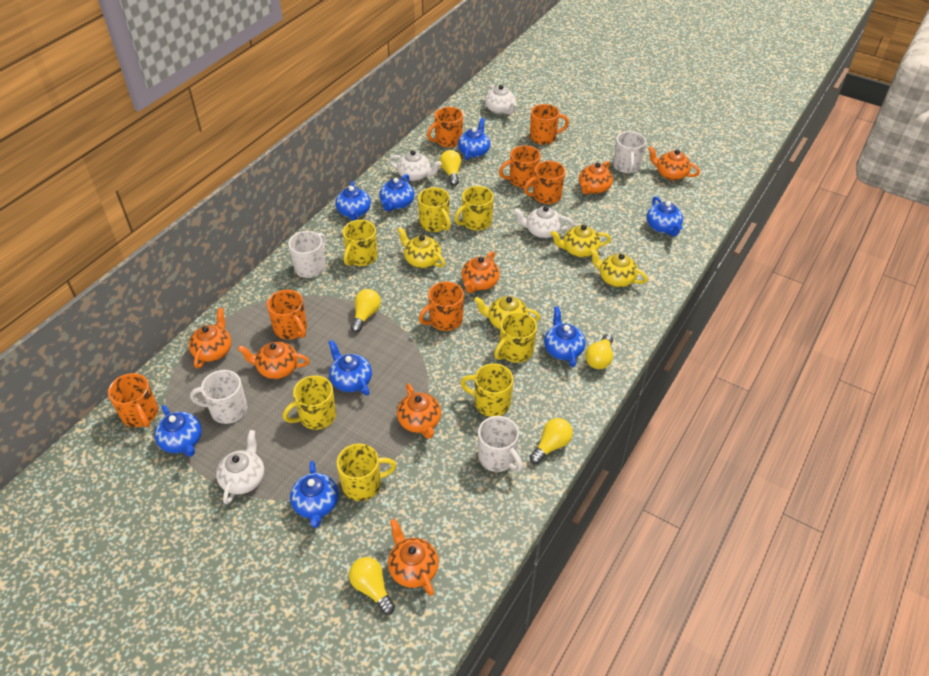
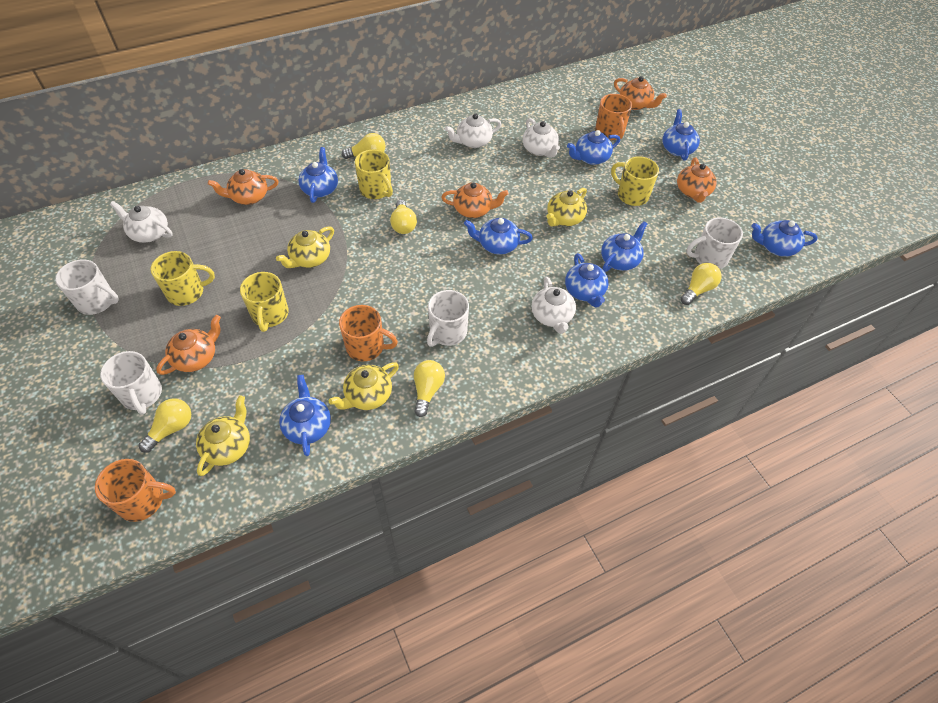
orange mug: [108,373,158,428] [267,290,307,340] [419,281,464,331] [427,107,463,148] [499,145,540,188] [524,161,565,204] [530,104,569,145] = 7 -> [95,459,176,522] [339,305,398,361] [595,94,632,140] = 3
orange teapot: [189,308,231,369] [237,342,309,379] [388,519,439,596] [397,383,441,439] [461,251,500,293] [579,161,613,194] [648,146,700,180] = 7 -> [156,315,221,375] [208,169,278,205] [441,182,509,218] [614,76,667,110] [677,157,717,203] = 5
yellow mug: [283,375,336,430] [337,443,397,501] [343,220,378,266] [418,187,451,232] [454,186,494,231] [460,363,513,417] [494,312,537,363] = 7 -> [151,251,215,306] [240,272,289,332] [355,150,393,199] [611,156,659,206] = 4

